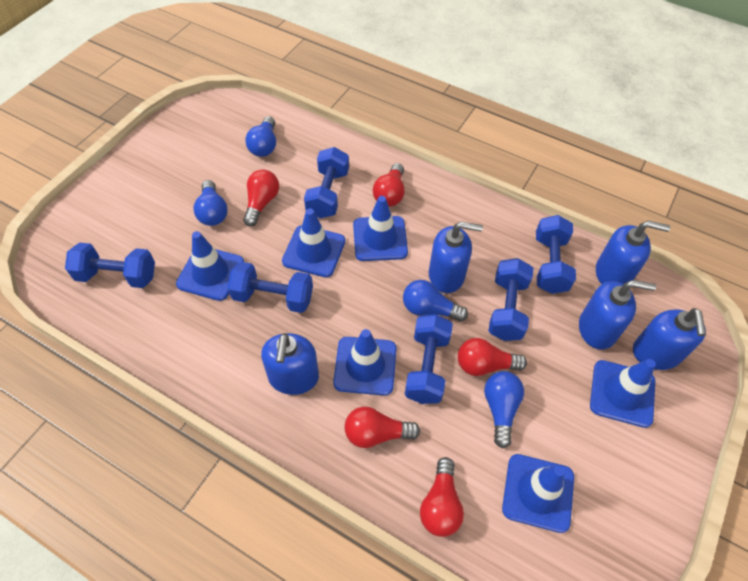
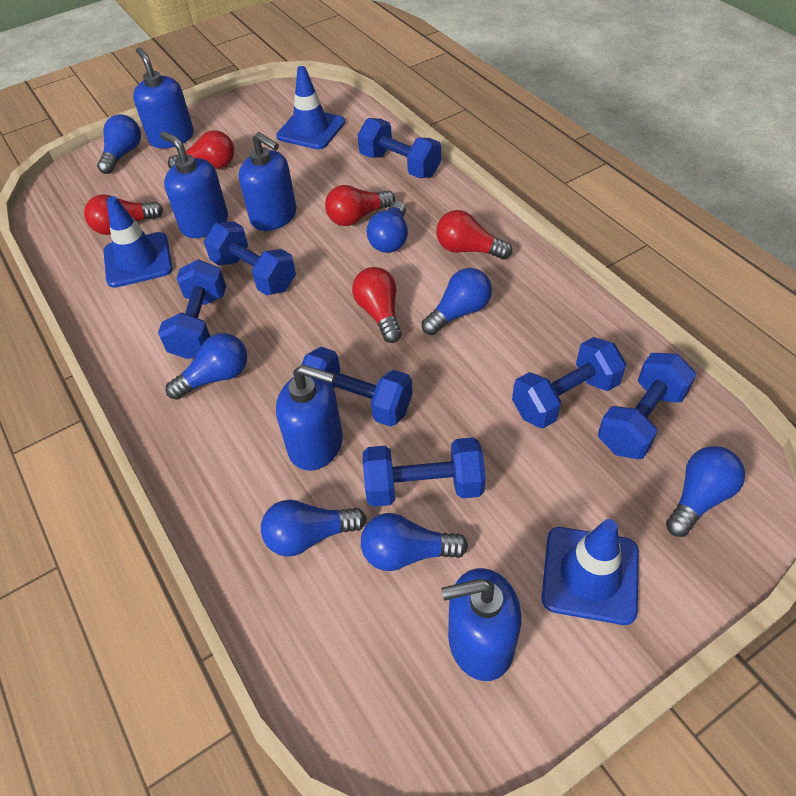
blue dumbbell: [65,242,155,288] [227,262,313,313] [304,147,349,218] [405,314,453,404] [489,258,533,341] [536,215,576,294] = 6 -> [158,260,226,359] [204,221,296,295] [301,347,413,427] [358,118,441,178] [363,437,486,507] [512,337,626,428] [598,353,696,459] = 7
blue light bulb: [193,180,227,226] [245,116,276,157] [403,280,468,322] [484,371,524,449] = 4 -> [97,114,141,174] [166,333,247,400] [261,500,366,557] [361,513,468,571] [367,201,408,253] [421,268,492,335] [666,446,745,537] = 7
blue traffic cone: [176,231,244,301] [282,209,345,277] [333,329,397,396] [353,196,408,261] [502,454,574,533] [590,359,656,428] = 6 -> [103,196,173,288] [276,66,345,149] [542,519,639,625] = 3

